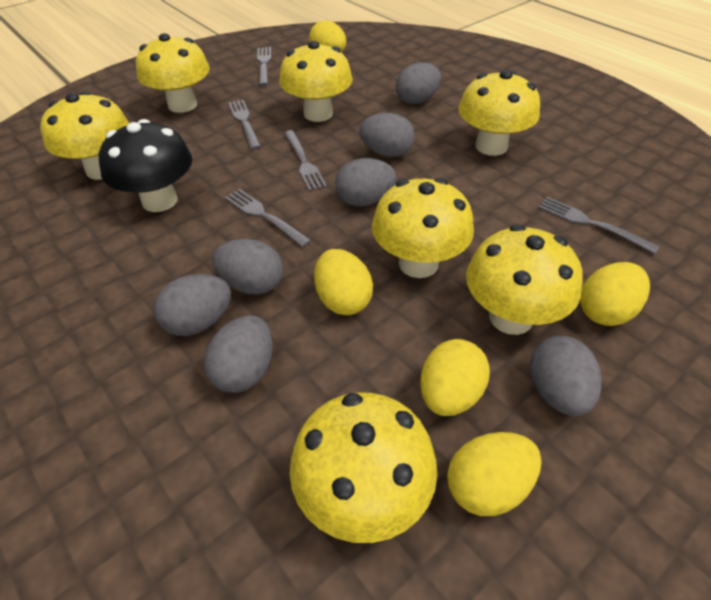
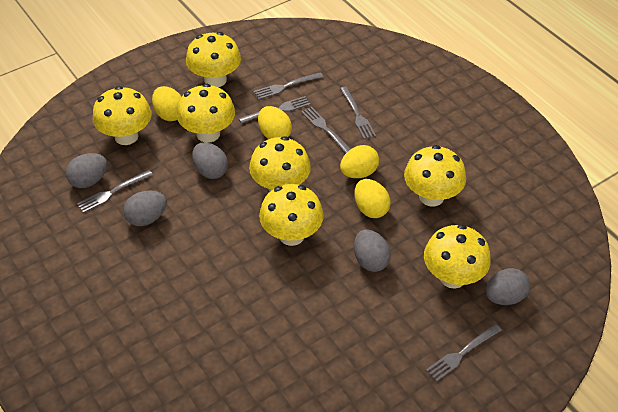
black mushroom: [98,119,192,212] = 1 -> none = 0
grey egg: [154,274,231,336] [204,315,273,393] [212,239,283,295] [335,158,397,206] [359,113,415,157] [396,62,441,104] [529,336,601,416] = 7 -> [66,153,107,188] [123,190,167,226] [192,142,228,179] [354,229,391,272] [485,268,530,305] = 5
grey fork: [225,189,311,247] [228,100,261,150] [257,47,271,86] [284,130,327,191] [538,197,660,254] = 5 -> [77,170,153,213] [239,96,310,124] [254,72,323,100] [301,107,351,154] [340,87,376,139] [426,324,502,382] = 6
yellow egg: [309,20,346,52] [314,249,373,315] [420,339,490,416] [447,432,541,516] [580,262,650,326] = 5 -> [152,86,181,121] [258,106,292,139] [340,145,379,178] [354,179,391,218] = 4

